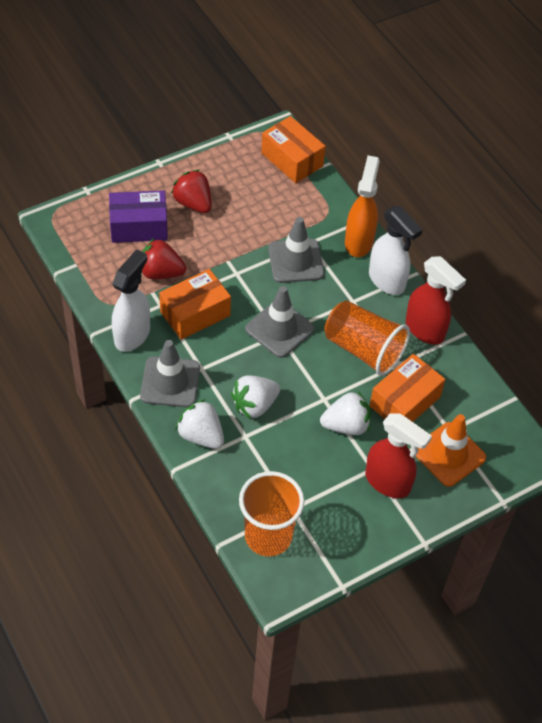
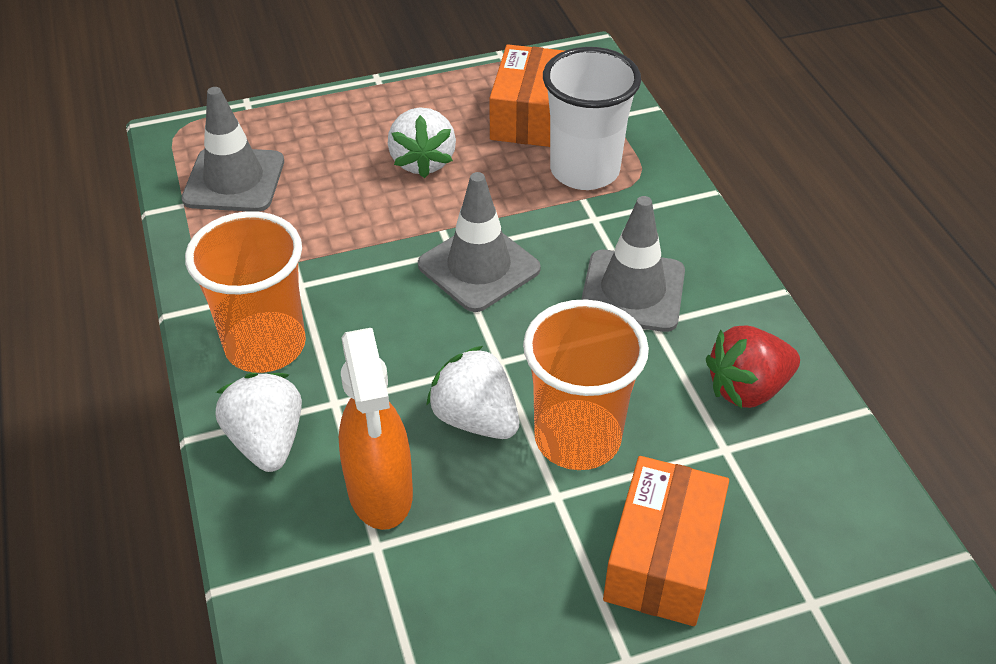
orange box: [159,269,231,340] [261,116,326,183] [370,354,445,422] = 3 -> [489,44,565,147] [603,456,729,626] = 2
orange traffic cone: [416,414,486,487] = 1 -> none = 0
purple box: [109,190,168,243] = 1 -> none = 0
red spray bottle: [365,413,432,498] [406,256,466,345] = 2 -> none = 0
red strawberry: [141,239,186,279] [171,170,212,213] = 2 -> [706,325,800,408] = 1
white cup: none = 0 -> [543,47,641,190] = 1
white spray bottle: [112,249,150,352] [369,206,423,295] = 2 -> none = 0

